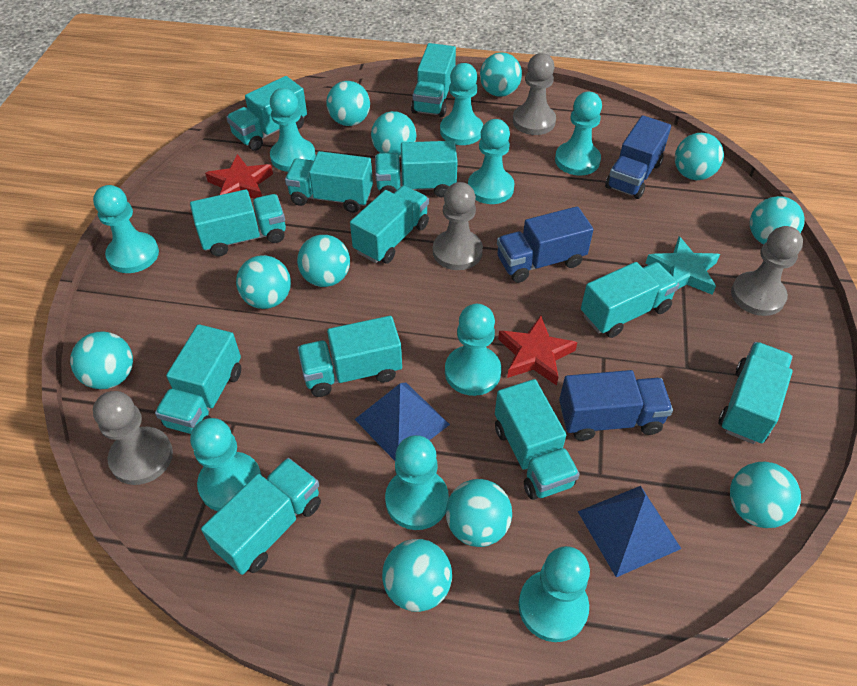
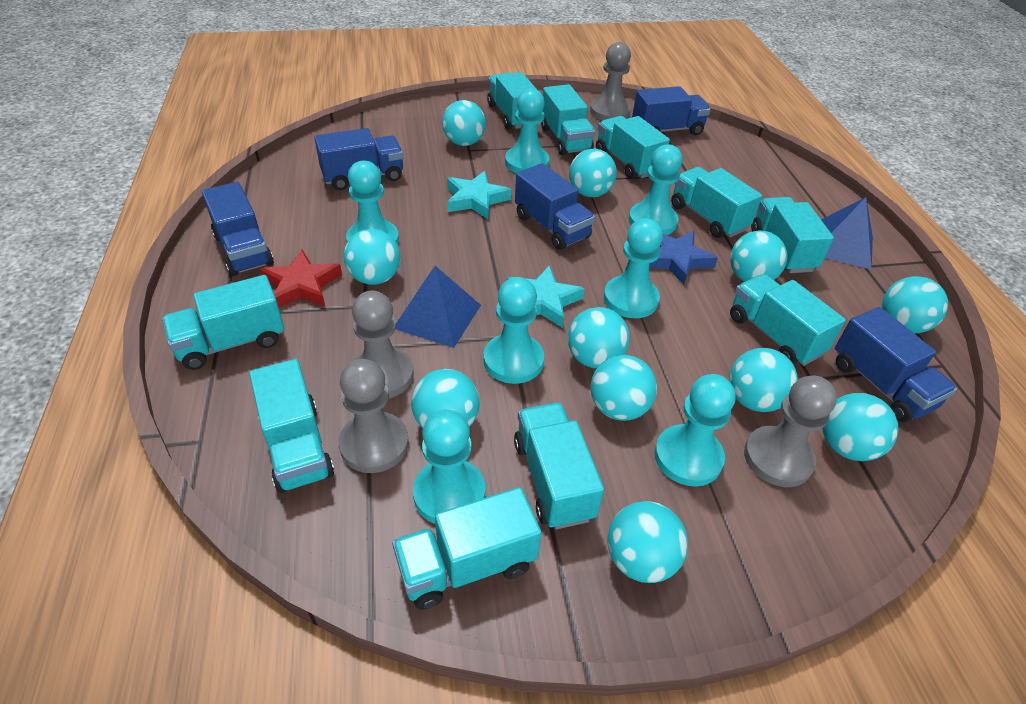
blue star: none = 0 -> [649,231,718,285] = 1
blue truck: [497,206,594,283] [559,370,673,441] [605,115,671,199] = 3 -> [202,182,274,276] [314,128,403,190] [515,163,595,250] [632,86,711,135] [835,307,957,422] = 5
red star: [205,154,273,199] [498,316,578,386] = 2 -> [260,249,342,308] = 1
turquoise pawn: [93,185,159,273] [190,418,262,511] [270,88,316,172] [385,435,449,530] [440,63,483,145] [445,304,502,396] [468,119,515,204] [519,546,590,642] [555,92,602,176] = 9 -> [346,160,399,245] [413,409,485,524] [484,277,544,384] [505,88,550,173] [604,218,663,318] [629,144,682,235] [654,374,736,487] = 7
turquoise star: [645,236,720,295] = 1 -> [447,171,511,219] [507,265,585,328] = 2
turquoise truck: [155,324,241,434] [190,189,286,257] [201,458,321,575] [226,76,307,151] [285,151,373,213] [297,316,402,397] [350,186,429,264] [375,141,458,197] [411,43,456,117] [495,379,580,500] [581,262,679,338] [718,342,793,444] = 12 -> [162,275,285,370] [249,359,334,493] [392,487,542,610] [487,72,537,129] [514,403,604,530] [541,84,595,156] [596,116,670,179] [671,167,762,238] [730,274,846,366] [751,197,834,273] = 10

